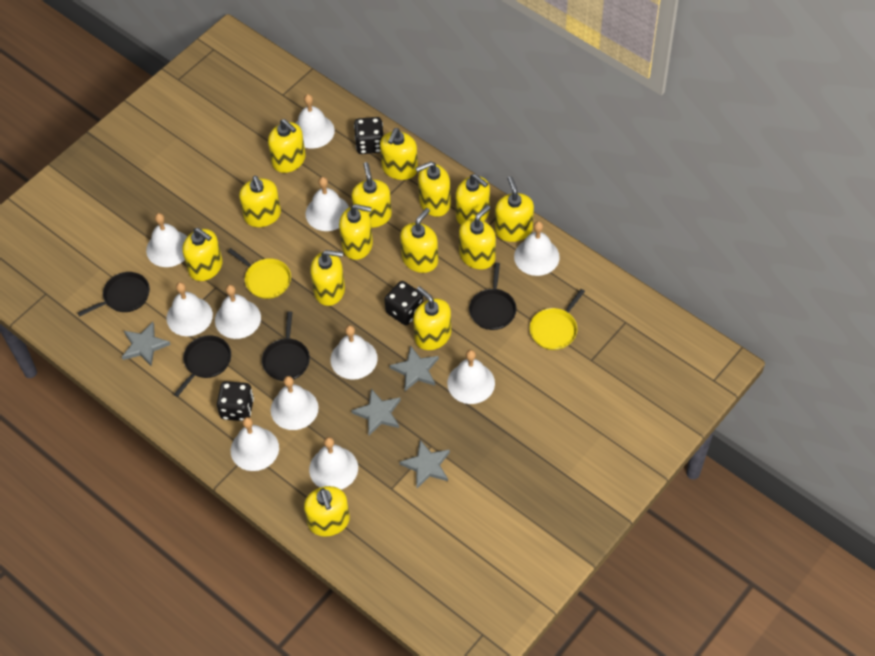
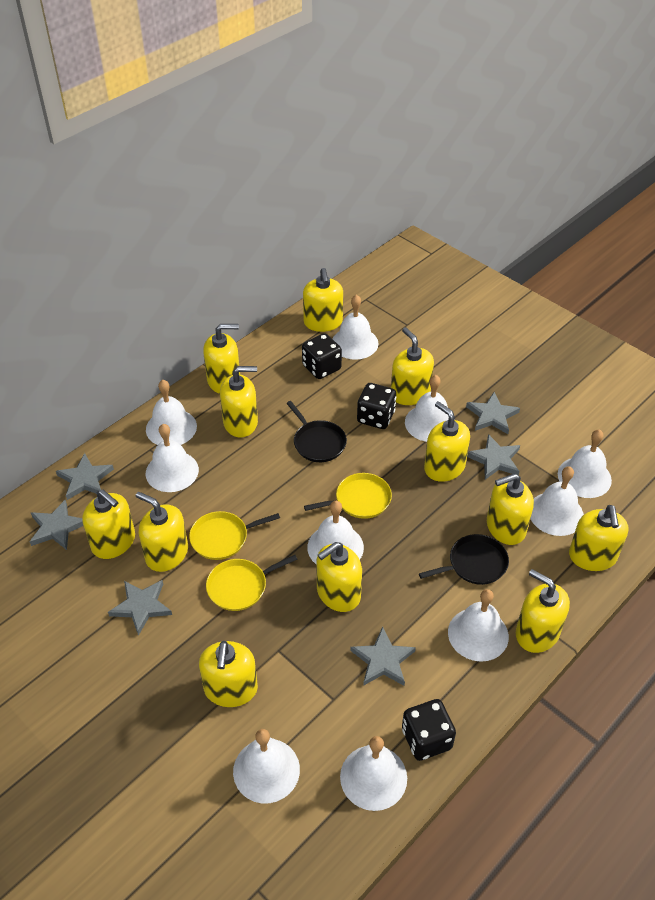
black pan: [78,272,150,316] [174,335,231,397] [262,311,310,381] [469,263,516,330] = 4 -> [286,401,347,462] [419,534,509,585] = 2
grey star: [122,322,171,367] [351,389,401,436] [389,345,439,391] [399,440,450,488] = 4 -> [30,500,83,550] [56,453,114,500] [108,580,172,636] [350,626,416,686] [466,392,520,434] [467,434,520,480] = 6
white bell: [146,213,187,267] [167,282,213,336] [215,285,261,339] [231,417,279,471] [271,376,318,430] [295,94,335,149] [306,177,349,231] [309,437,358,489] [330,325,378,380] [447,350,495,404] [514,221,560,276] = 11 -> [146,380,197,445] [146,424,199,492] [233,729,300,803] [307,501,364,564] [333,295,378,360] [340,736,407,811] [405,375,449,442] [448,589,509,662] [531,466,584,536] [558,429,612,498] = 10
yellow pan: [228,248,291,299] [529,289,585,350] = 2 -> [189,511,280,560] [206,555,298,611] [304,473,392,519] = 3
yellow soap dispenser: [182,228,223,281] [239,176,281,227] [268,119,306,173] [304,486,350,537] [310,250,345,306] [339,204,373,260] [351,162,392,228] [380,128,418,180] [400,208,438,273] [413,286,451,350] [415,161,451,217] [455,174,490,225] [459,205,496,269] [495,176,534,242] = 14 -> [82,489,135,559] [136,492,188,572] [199,641,258,707] [203,324,240,394] [220,366,258,437] [303,268,343,332] [316,542,362,612] [391,327,434,405] [424,401,470,482] [487,473,534,545] [516,569,570,653] [569,505,629,571] = 12

